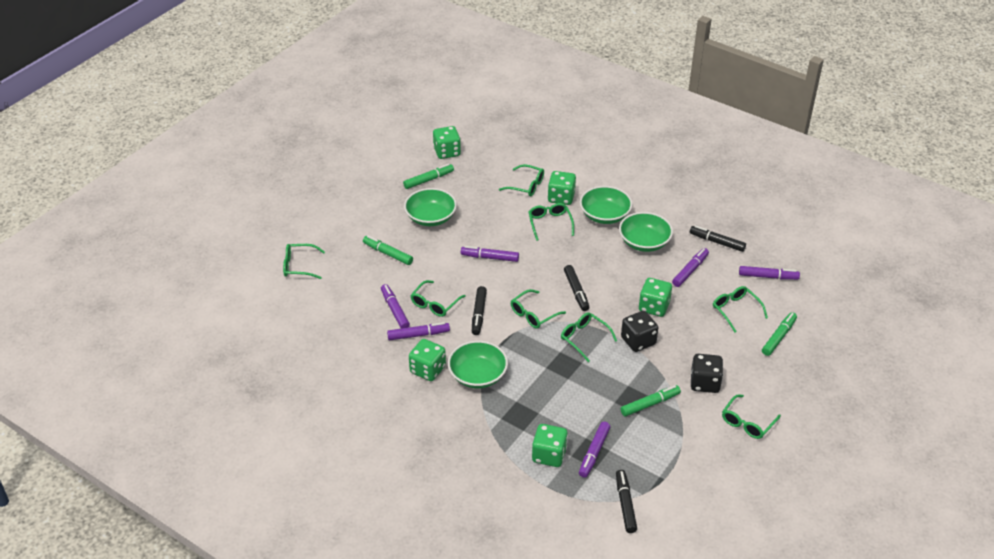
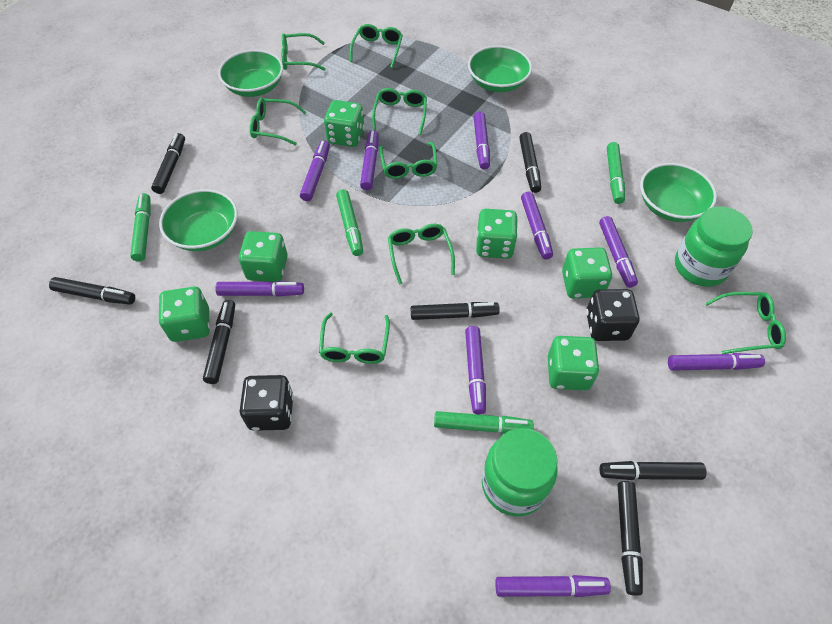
black marker: [472,286,487,335] [564,265,590,311] [616,470,637,533] [690,225,746,252] = 4 -> [49,277,135,305] [151,133,185,194] [203,300,235,384] [411,302,500,320] [519,132,541,193] [600,461,706,480] [618,481,643,596] = 7
green dice: [409,339,446,381] [433,126,461,159] [532,424,568,467] [548,171,576,205] [639,278,672,317] = 5 -> [158,287,210,342] [239,231,288,282] [324,100,364,147] [476,209,518,259] [548,336,599,390] [562,247,612,298] = 6
green jar: none = 0 -> [482,428,558,516] [675,206,753,287] = 2
purple marker: [381,284,410,329] [387,322,450,340] [461,246,519,262] [579,422,611,478] [672,248,709,287] [739,266,800,280] = 6 -> [215,281,304,297] [300,140,330,201] [360,130,379,190] [465,326,486,414] [474,111,490,170] [495,575,611,597] [521,192,553,260] [599,216,638,288] [668,353,765,371] = 9

